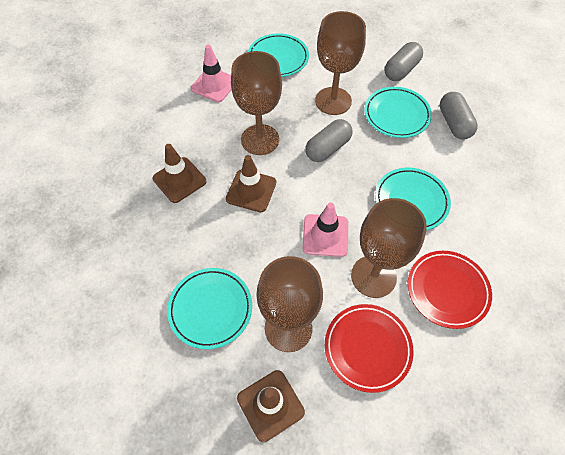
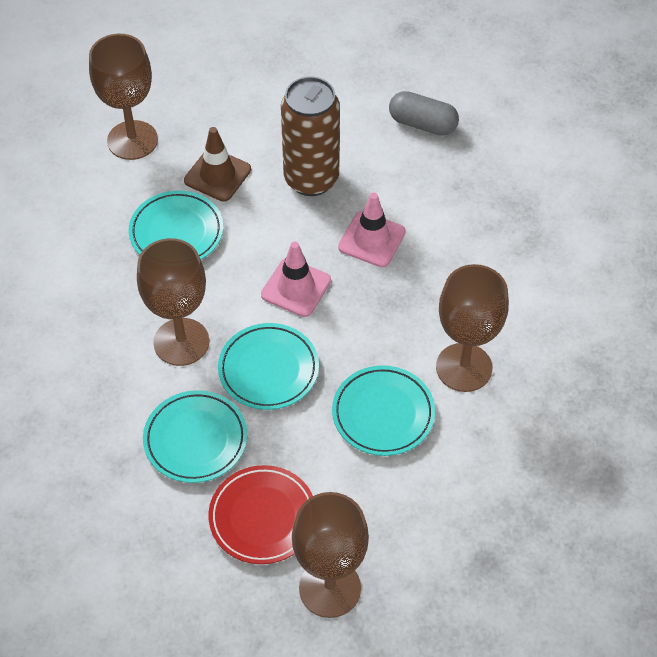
brown can: none = 0 -> [281,76,340,196] = 1
brown traffic cone: [153,144,206,203] [226,155,276,212] [237,370,305,442] = 3 -> [184,127,251,202] = 1
grey capsule: [305,119,353,162] [385,42,423,81] [440,92,478,139] = 3 -> [389,91,459,136] = 1
red plate: [325,304,414,393] [408,251,492,329] = 2 -> [209,465,313,564] = 1

